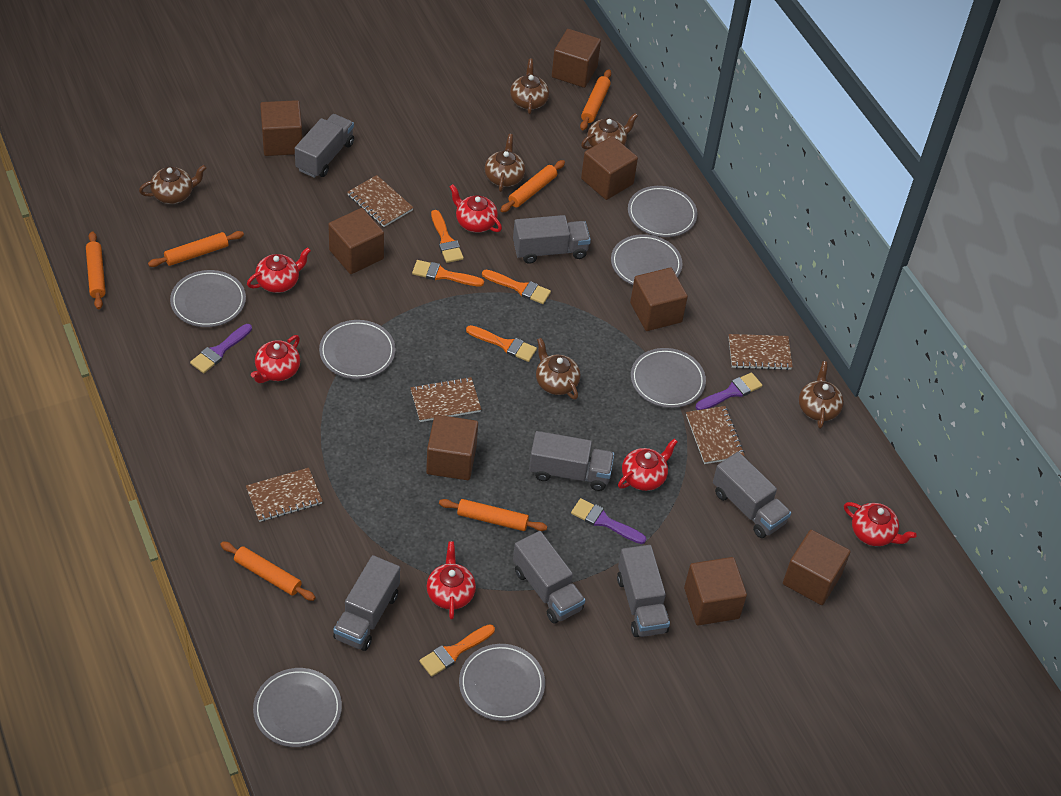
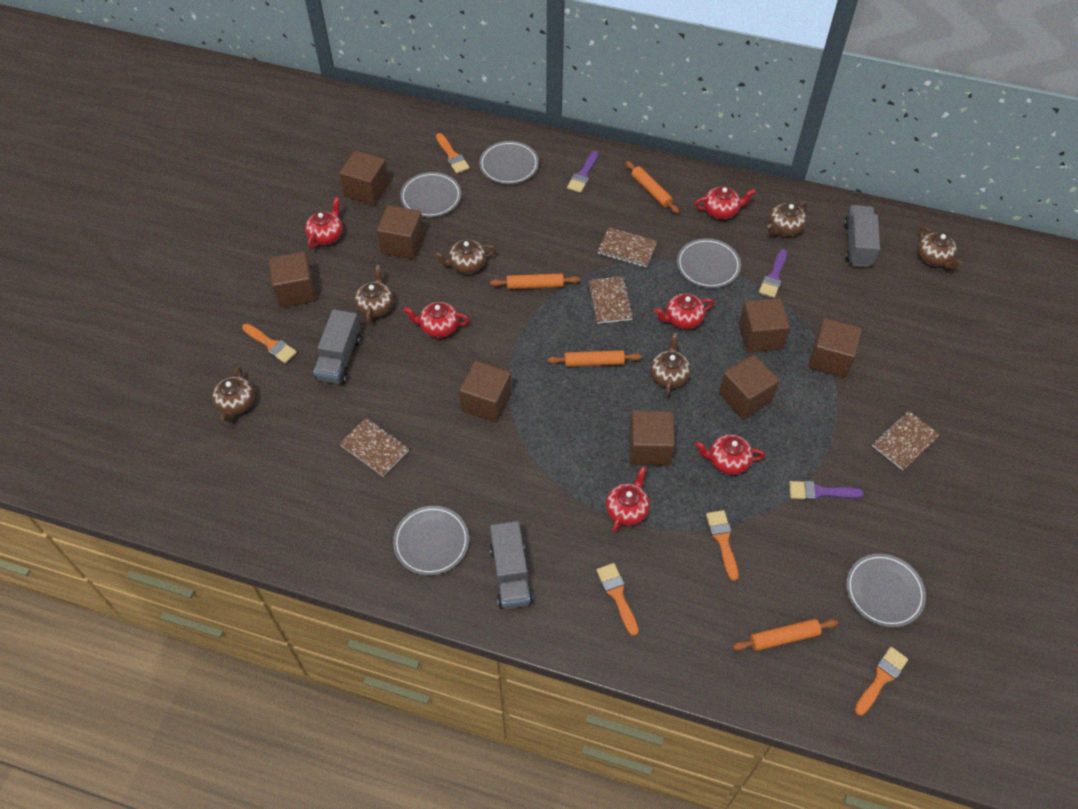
brown notebook: [246,468,323,522] [347,175,414,227] [411,377,481,422] [686,406,745,464] [729,334,793,370] = 5 -> [340,418,409,477] [589,276,633,324] [598,227,657,267] [872,411,940,470] = 4
grey plate: [170,270,246,327] [253,668,342,747] [319,320,396,379] [459,644,545,721] [611,234,683,285] [628,186,697,237] [631,348,706,408] = 7 -> [393,506,469,575] [400,172,461,217] [479,141,539,184] [677,238,741,288] [846,554,926,627] = 5
grey truck: [295,114,354,178] [333,555,400,651] [513,215,591,264] [513,531,585,624] [529,431,614,491] [617,545,670,637] [713,452,791,538] = 7 -> [313,309,361,385] [490,521,533,609] [844,205,880,267] = 3
orange rolling pin: [86,231,106,309] [148,231,244,267] [220,542,316,601] [439,499,547,531] [500,160,565,213] [580,69,611,130] = 6 -> [490,274,580,289] [548,350,642,367] [625,161,679,214] [733,619,838,651] = 4

